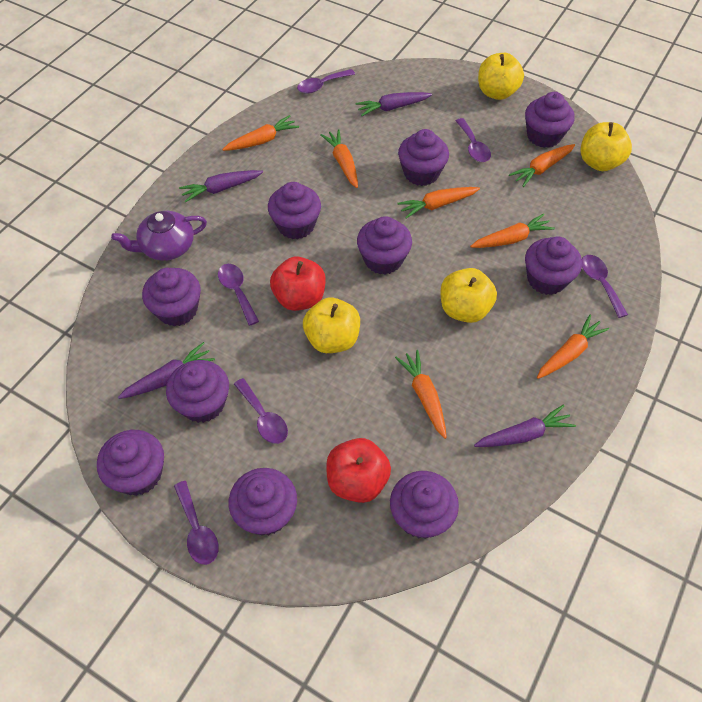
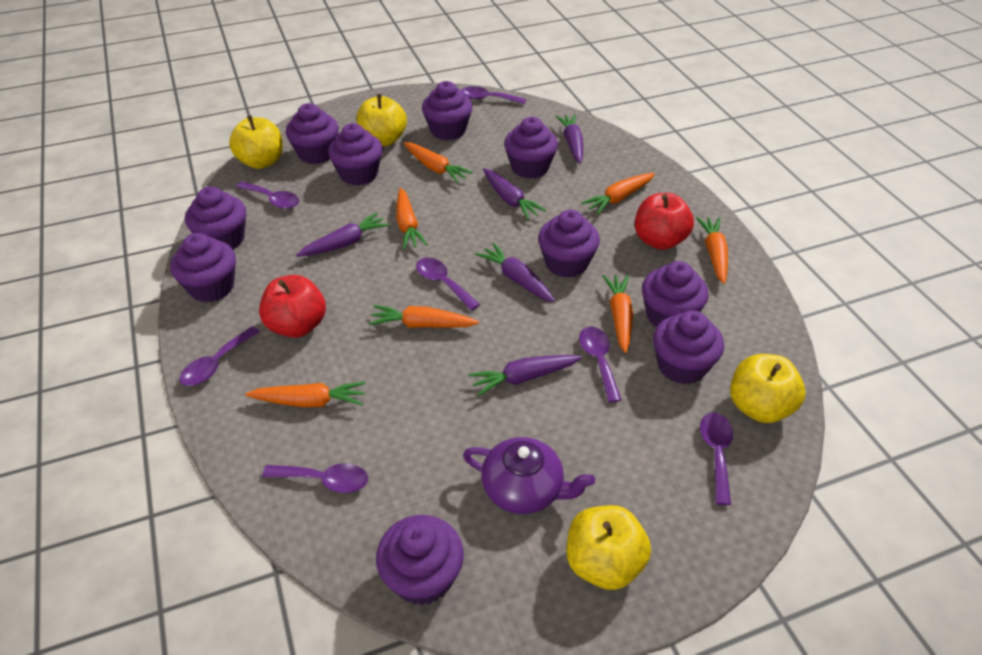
purple carrot: [118,342,215,399] [179,170,263,203] [356,92,432,116] [474,404,576,447] = 4 -> [296,212,389,257] [469,355,582,396] [476,243,555,302] [483,168,546,220] [555,114,583,164] = 5
purple spoon: [174,481,219,565] [218,264,259,326] [234,378,288,444] [297,69,355,94] [456,118,491,162] [582,255,628,318] = 6 -> [180,326,260,386] [236,182,299,209] [262,463,368,493] [416,258,480,311] [461,86,526,105] [579,327,622,403] [700,412,733,505] = 7

